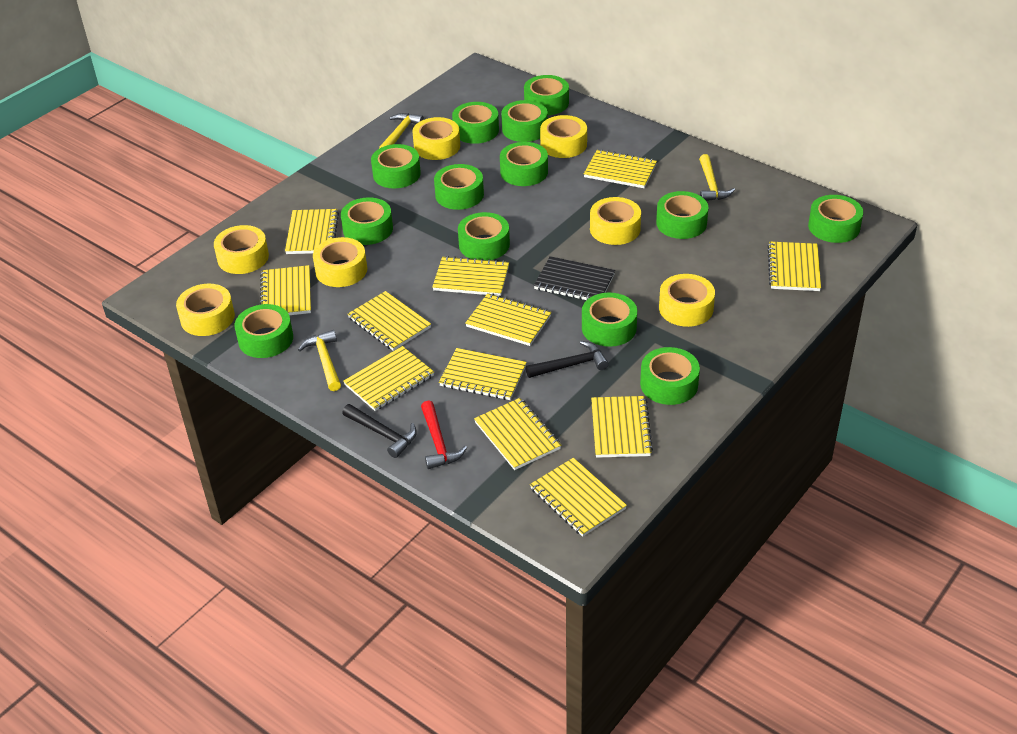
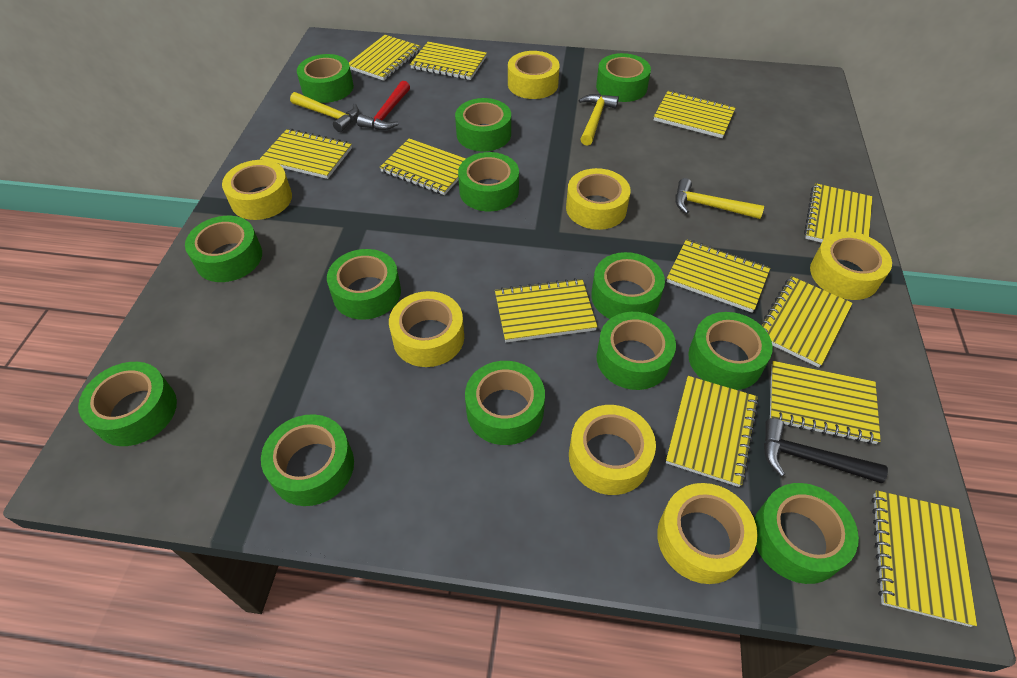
black hammer: [342,404,417,458] [526,341,609,378] = 2 -> [764,418,888,483] = 1
black notebook: [534,256,615,300] = 1 -> none = 0

